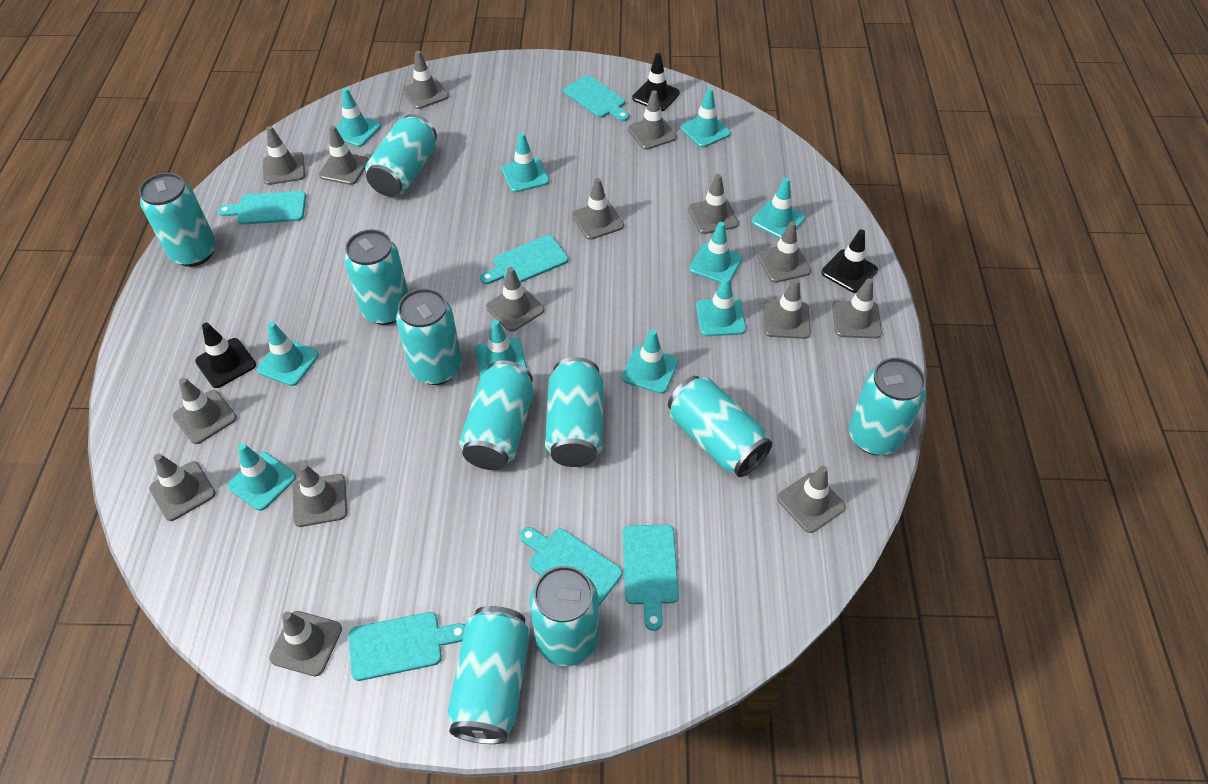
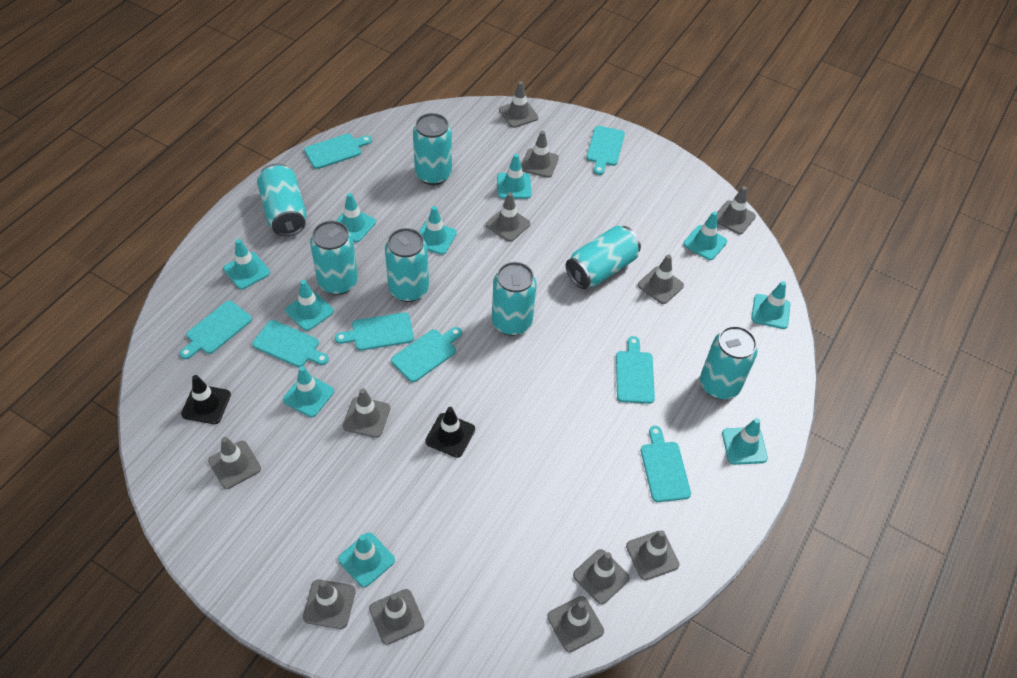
black traffic cone: [195,323,256,388] [632,53,680,111] [821,229,878,293] = 3 -> [181,375,231,424] [425,407,475,458] = 2
grey traffic cone: [149,454,216,521] [173,378,237,444] [263,126,305,185] [269,611,342,676] [293,463,347,527] [319,126,369,185] [402,51,449,109] [486,267,544,332] [572,178,624,240] [628,90,677,150] [688,174,739,234] [757,221,811,283] [763,278,811,339] [777,466,846,533] [832,278,882,338] = 15 -> [208,437,261,489] [303,580,356,629] [343,388,390,438] [369,589,424,645] [486,193,530,242] [499,81,538,128] [521,131,559,178] [547,596,604,652] [573,549,630,604] [626,530,679,580] [638,254,684,304] [717,186,756,234] = 12
turquoise can: [139,173,216,267] [344,229,409,325] [366,114,437,197] [396,288,462,385] [448,606,530,744] [459,360,534,470] [529,566,599,666] [545,357,603,467] [668,376,772,477] [849,358,926,455] = 10 -> [257,164,307,236] [310,221,358,295] [385,228,429,302] [413,113,452,185] [492,262,537,336] [566,226,641,289] [700,326,758,399] = 7
turquoise cutting board: [218,191,306,225] [349,612,465,681] [480,235,568,284] [520,527,622,607] [563,75,629,122] [623,525,679,631] = 6 -> [180,301,252,359] [252,320,329,367] [304,134,372,169] [335,312,414,351] [391,327,462,382] [587,126,625,175] [616,336,655,404] [641,426,691,502] = 8

